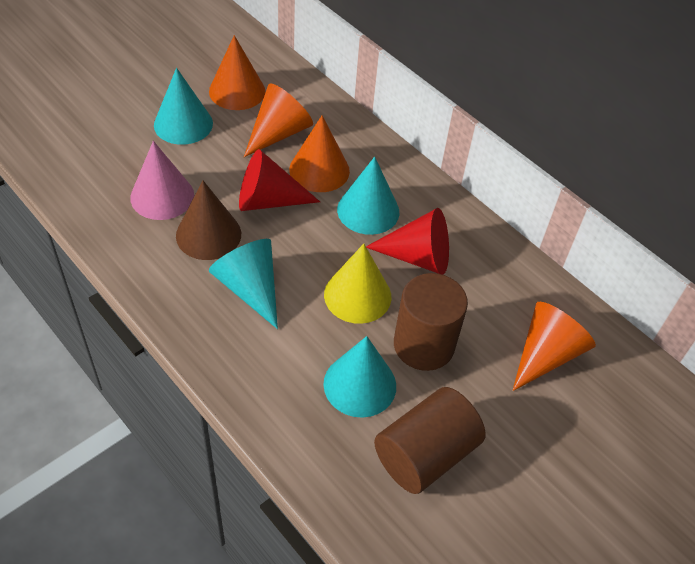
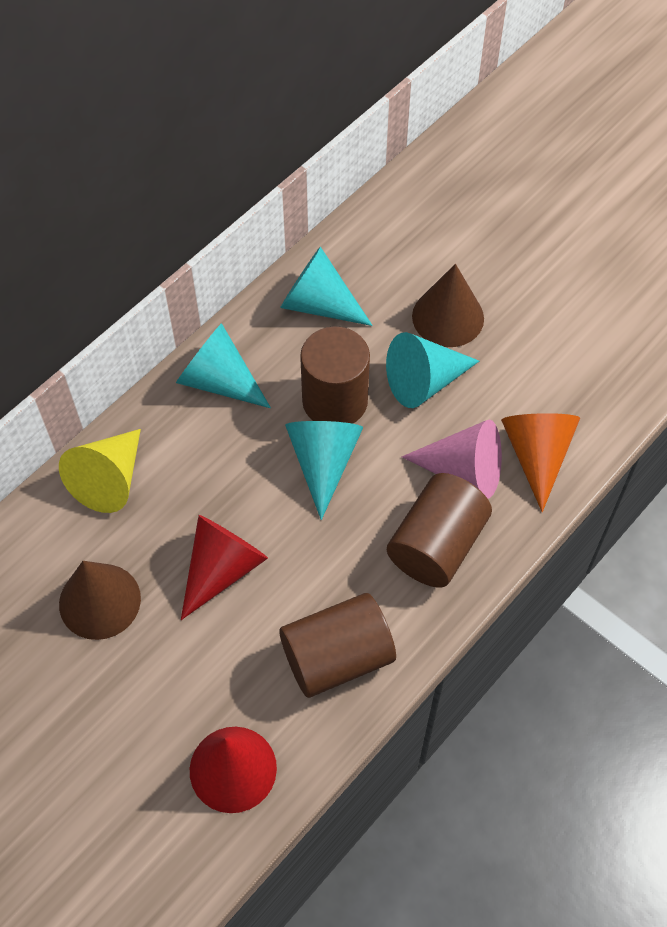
brown cone: [176,181,241,260] = 1 -> [59,561,141,640] [412,264,484,347] = 2
brown cylinder: [374,387,486,494] [394,273,468,371] = 2 -> [279,593,396,698] [300,326,370,424] [387,473,492,588] = 3
orange cone: [209,35,265,110] [244,84,313,157] [289,115,350,192] [512,302,596,391] = 4 -> [501,413,580,512] = 1

